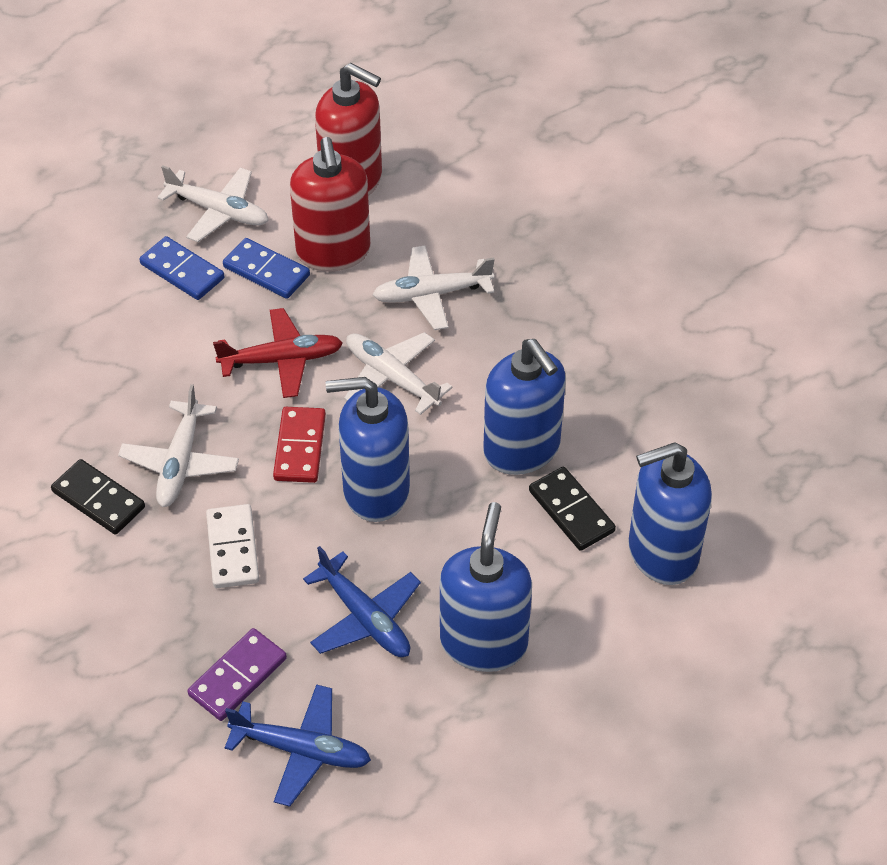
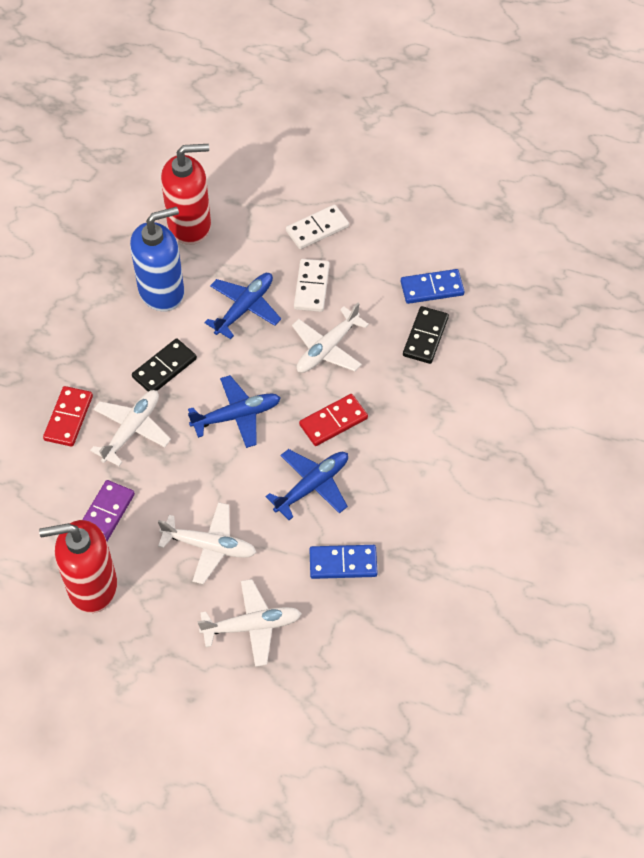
blue plane: [224,684,371,807] [303,546,421,657] = 2 -> [188,375,281,448] [204,273,281,339] [265,449,348,520] = 3
blue soap dispenser: [326,377,410,522] [440,502,532,672] [483,339,566,475] [628,442,712,585] = 4 -> [130,207,184,312] = 1
red domino: [273,407,326,483] = 1 -> [43,386,93,447] [299,394,368,446] = 2
red plane: [213,308,343,398] = 1 -> none = 0
white domino: [206,504,259,588] = 1 -> [286,205,349,249] [294,259,330,312] = 2

